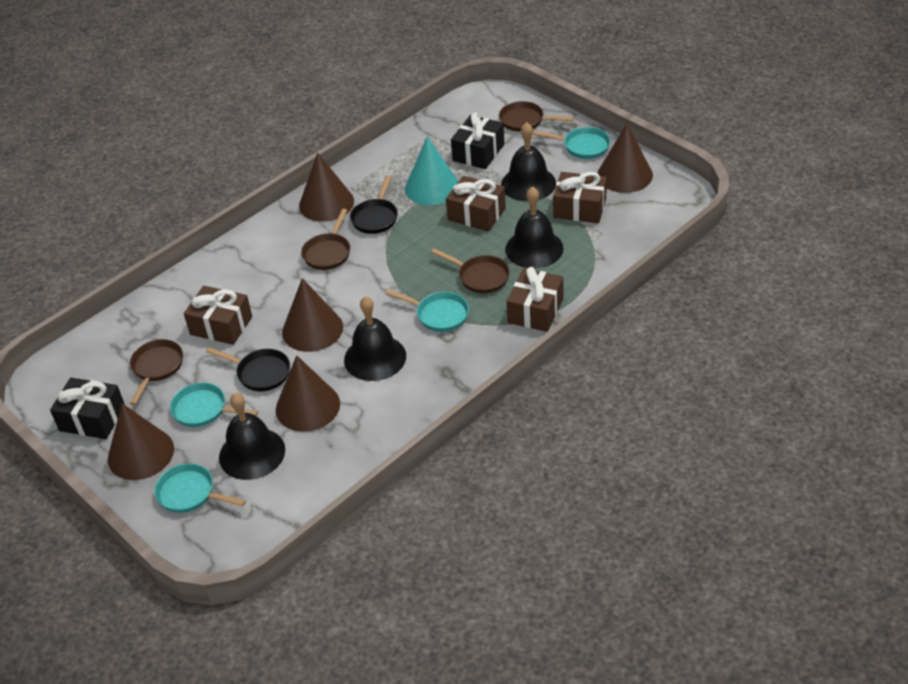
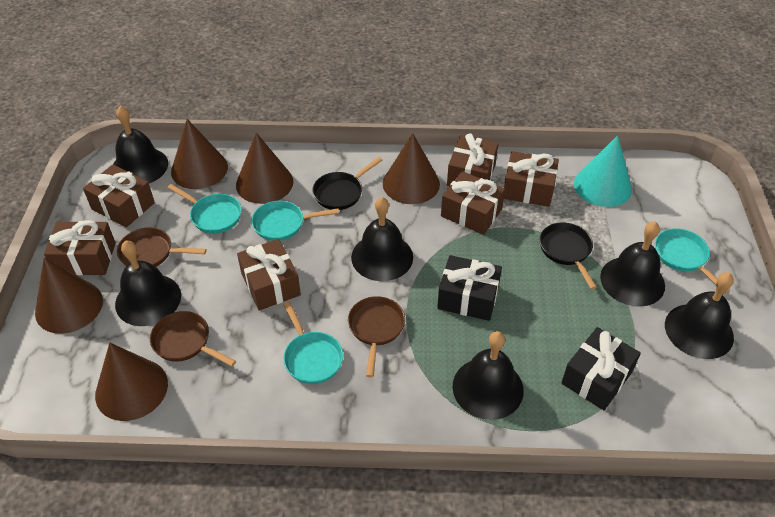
black bell: [219,393,285,480] [344,296,406,381] [501,122,556,202] [505,186,563,269] = 4 -> [113,106,168,183] [115,241,181,326] [351,197,413,281] [453,331,524,420] [600,221,665,307] [665,272,734,359] = 6
brown gift: [184,286,252,345] [446,176,506,232] [507,267,563,332] [553,172,607,223] = 4 -> [44,220,116,275] [83,164,155,227] [237,239,301,310] [441,171,505,235] [447,133,499,186] [504,151,559,207] = 6
brown pan: [130,339,183,405] [301,209,350,270] [431,248,510,293] [499,101,574,132] = 4 -> [117,228,206,267] [150,311,236,367] [348,296,405,377] = 3

